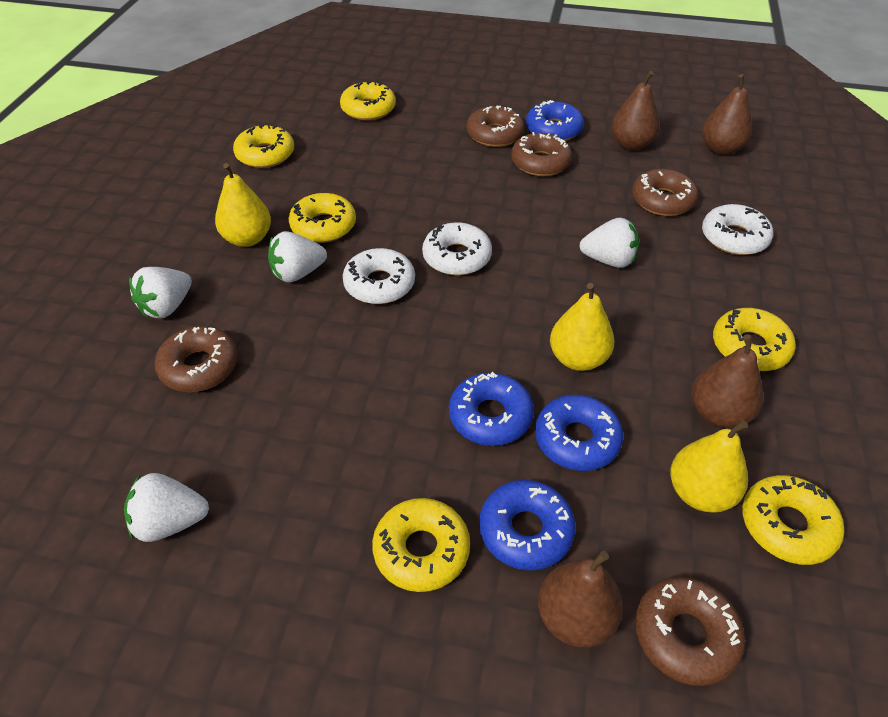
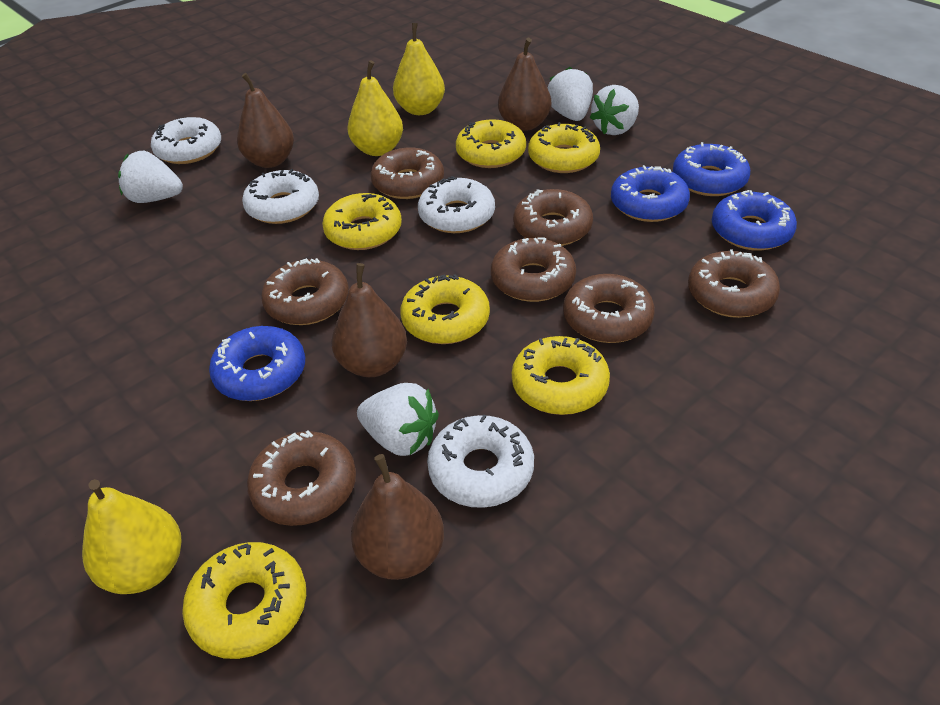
brown donut: [155,326,238,392] [466,105,525,147] [511,132,572,176] [632,169,698,216] [635,577,745,686] = 5 -> [247,431,356,526] [261,258,349,325] [370,148,444,199] [491,237,576,302] [513,189,593,246] [563,274,655,343] [688,249,780,318] = 7
white donut: [343,248,415,304] [422,222,492,276] [702,204,773,255] = 3 -> [151,117,221,164] [242,169,319,224] [418,176,495,233] [427,414,534,508] = 4

